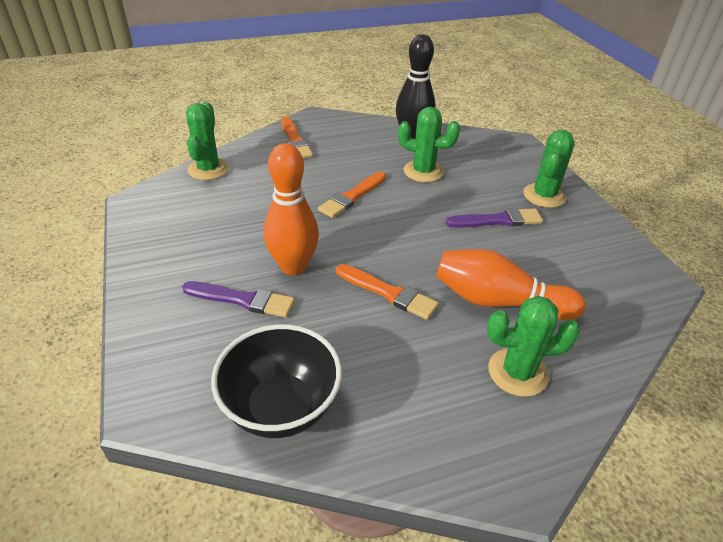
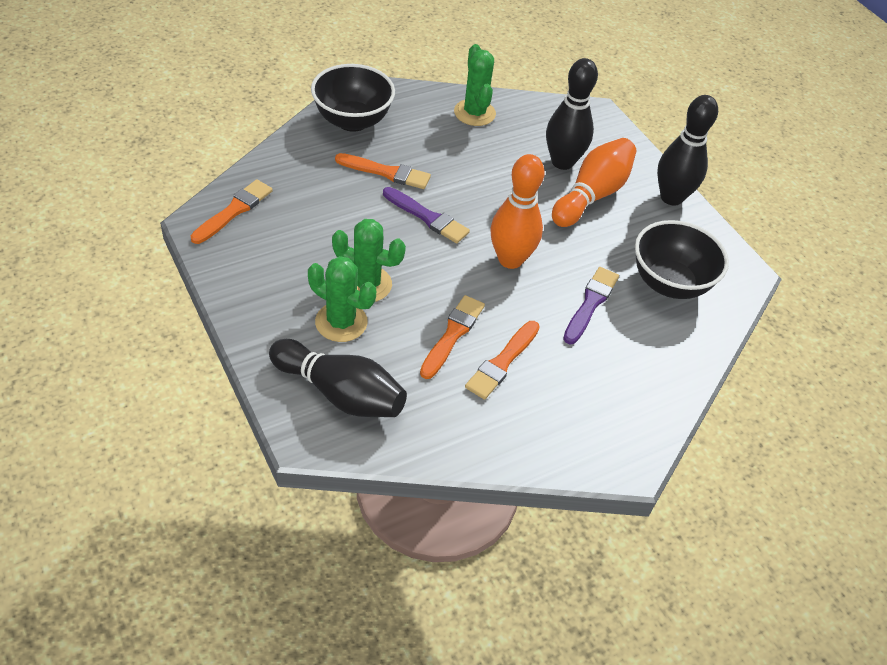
black bowl: [211,324,342,438] = 1 -> [311,64,395,132] [635,220,729,299] = 2
black bowling pin: [396,34,436,139] = 1 -> [269,339,407,417] [546,58,598,170] [657,95,718,206] = 3
green cactus: [186,102,229,180] [398,107,460,182] [487,296,580,397] [523,130,575,208] = 4 -> [308,256,376,342] [332,219,406,302] [454,44,496,126] = 3
orange brush: [281,117,313,158] [318,172,386,218] [336,264,439,320] = 3 -> [191,179,273,244] [335,153,431,189] [420,295,485,379] [465,321,540,400] = 4

